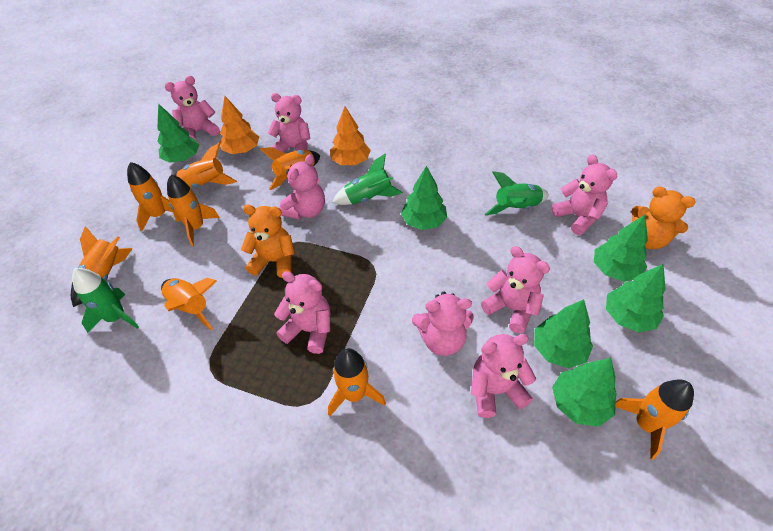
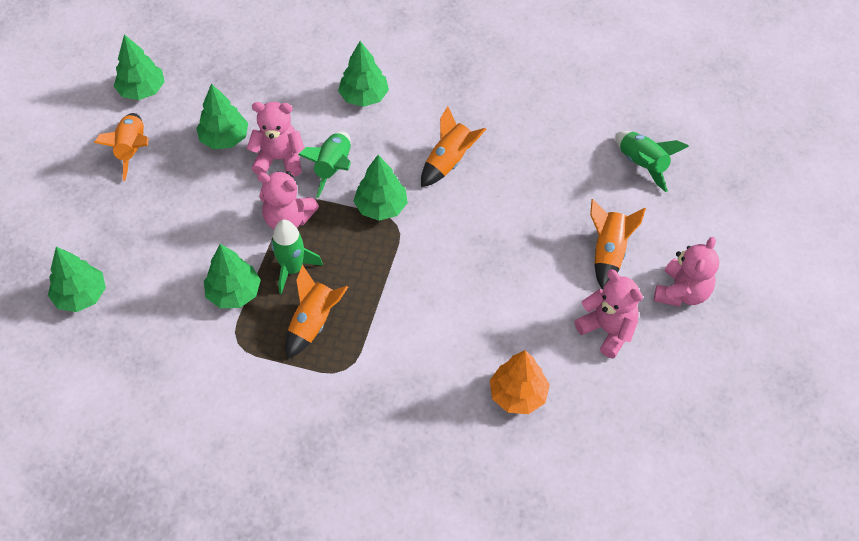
orange rocket: [71,226,133,307] [127,162,174,231] [161,278,217,330] [167,175,220,247] [174,143,237,188] [260,147,320,190] [328,348,386,416] [616,379,694,460] = 8 -> [94,113,148,181] [285,265,348,359] [421,106,486,187] [590,199,646,290] = 4
orange teddy bear: [241,205,295,278] [631,186,696,249] = 2 -> none = 0
orange tree: [219,96,259,154] [330,106,371,165] = 2 -> [490,350,550,414] = 1
pink teddy bear: [164,76,219,139] [268,93,310,152] [274,271,331,354] [279,154,325,220] [412,292,474,356] [471,334,536,418] [481,246,550,333] [552,155,617,235] = 8 -> [247,102,304,176] [257,171,319,230] [575,269,643,358] [654,237,719,307] = 4

